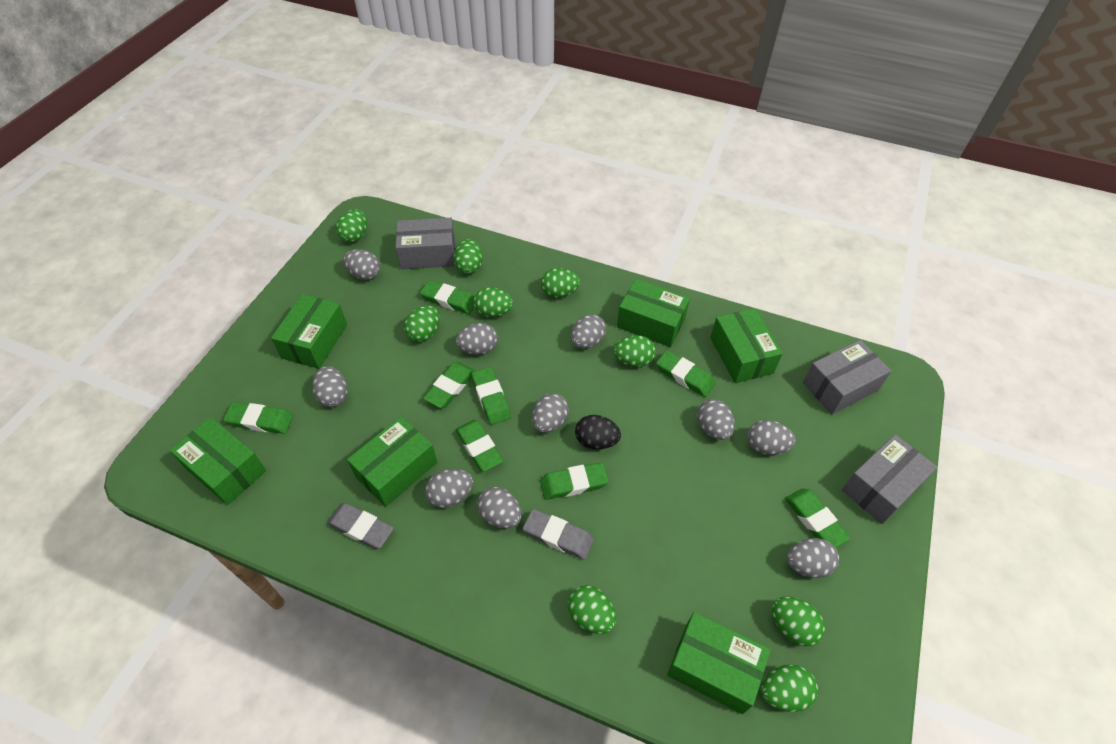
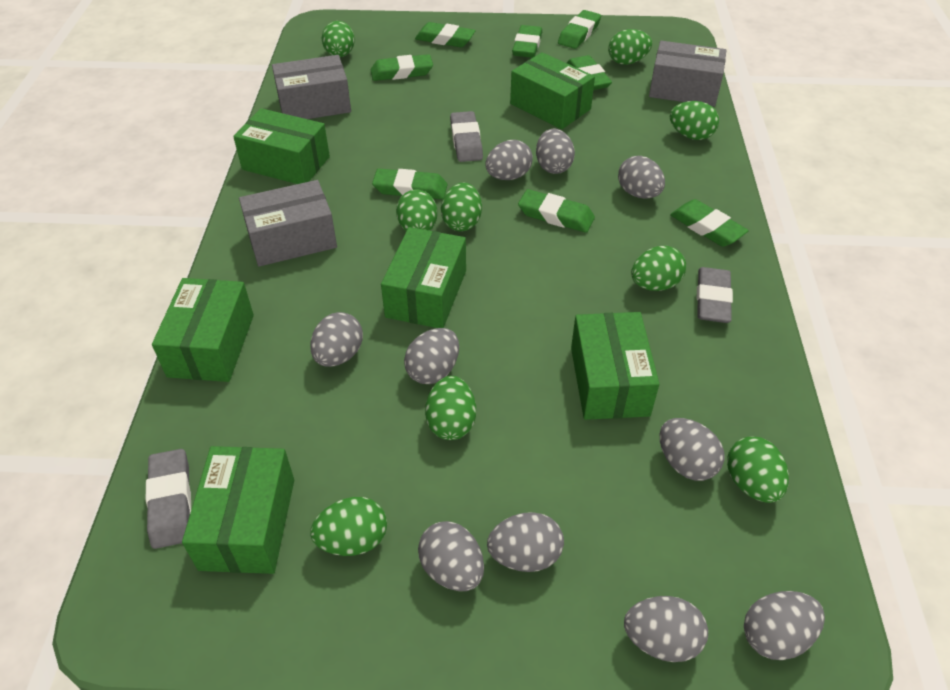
black egg: [575,415,621,450] = 1 -> none = 0
grey eraser: [327,503,394,549] [523,509,594,560] = 2 -> [146,449,191,549] [450,111,483,162] [697,267,733,323] = 3

